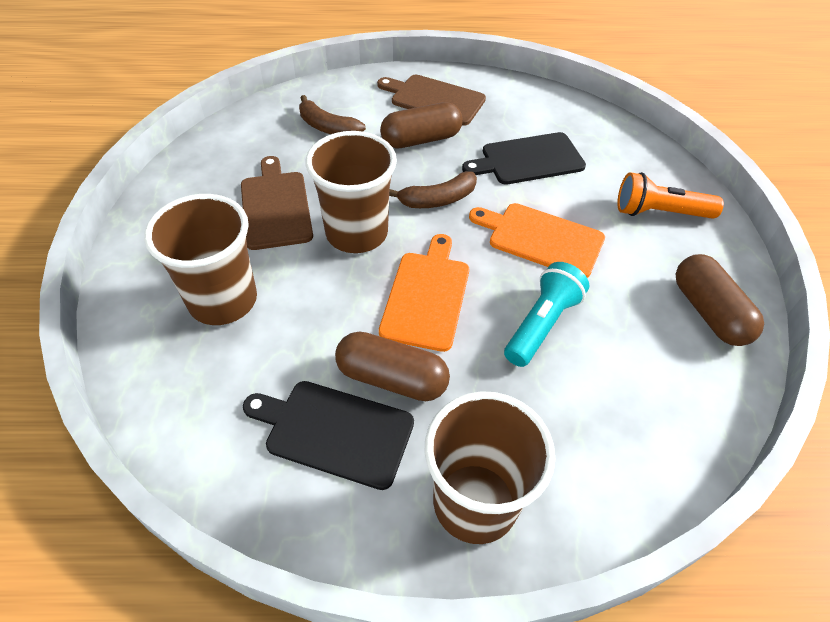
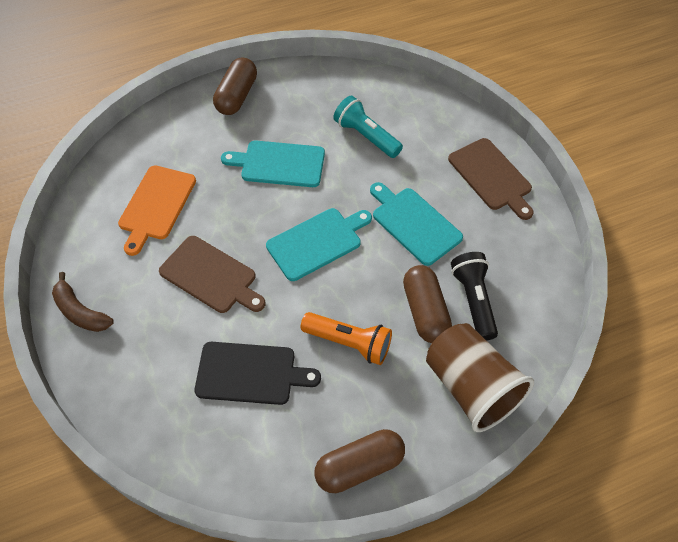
black cutting board: [243,381,414,490] [462,132,586,184] = 2 -> [195,342,321,405] = 1
black flashlight: none = 0 -> [451,252,498,341] = 1
brown banana: [299,95,366,134] [389,171,477,208] = 2 -> [52,272,114,332] = 1
brown cup: [144,194,257,325] [306,131,397,253] [425,391,555,544] = 3 -> [426,323,534,432] = 1
orange cutting board: [379,234,469,352] [469,203,605,278] = 2 -> [118,165,196,256] = 1
turquoise cutting board: none = 0 -> [221,141,325,187] [266,208,372,281] [370,182,463,266] = 3

